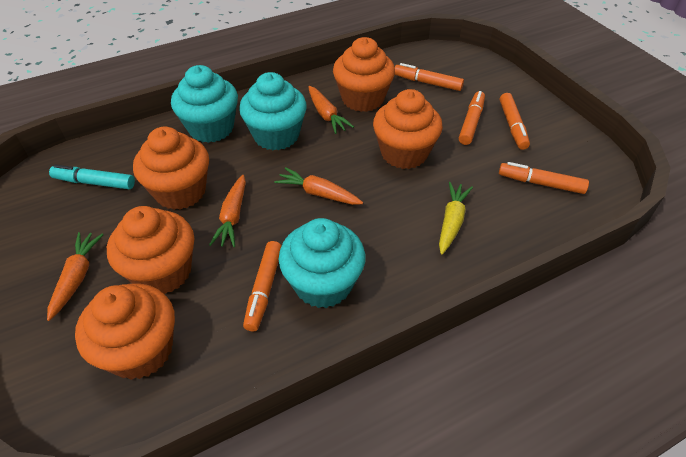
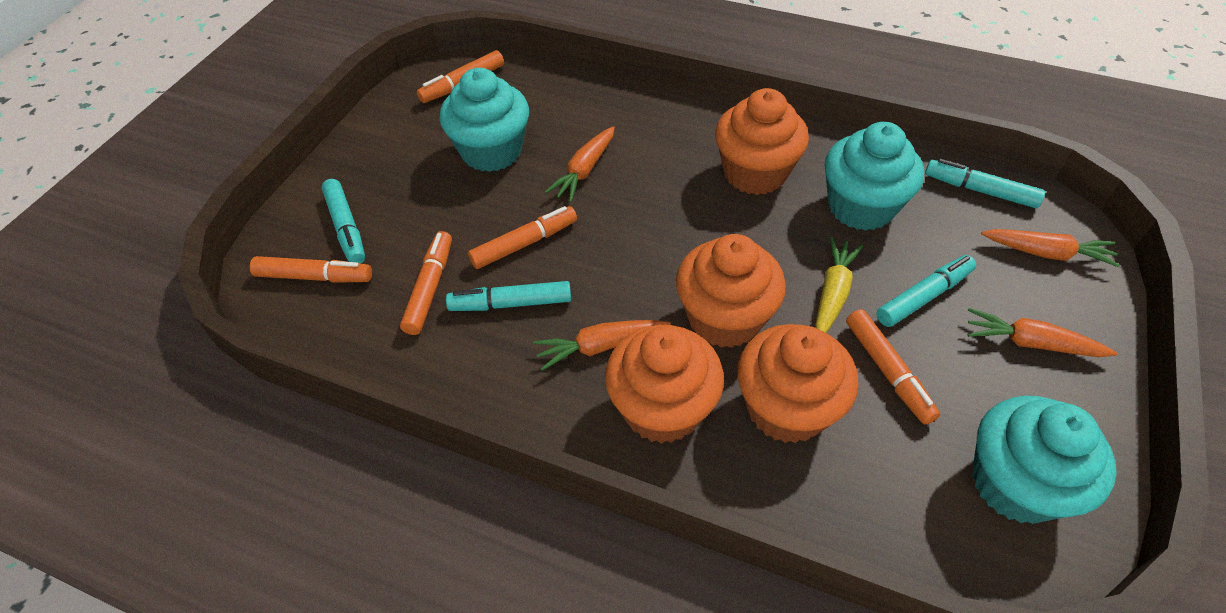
orange cupcake: [75,283,175,380] [107,206,194,294] [133,127,209,210] [333,37,395,112] [373,89,443,169] = 5 -> [605,325,724,444] [676,234,786,348] [715,88,809,195] [737,324,858,443] = 4
turquoise marker: [49,165,135,189] = 1 -> [322,179,365,264] [446,281,571,311] [876,255,976,327] [925,159,1045,208] = 4

